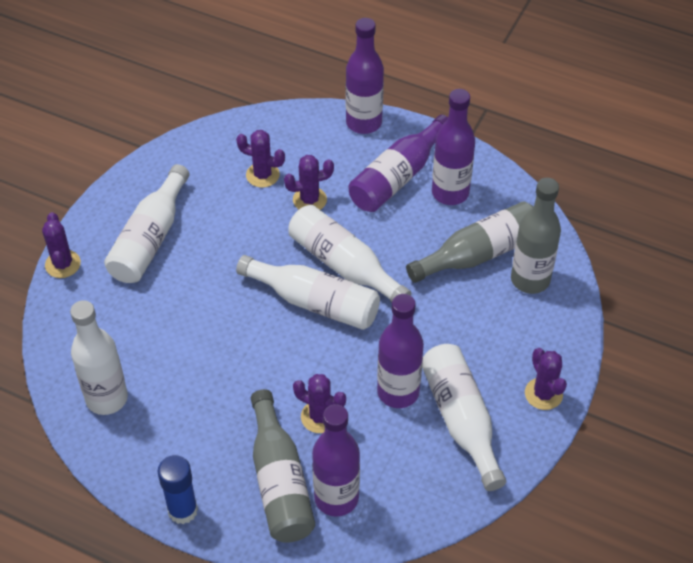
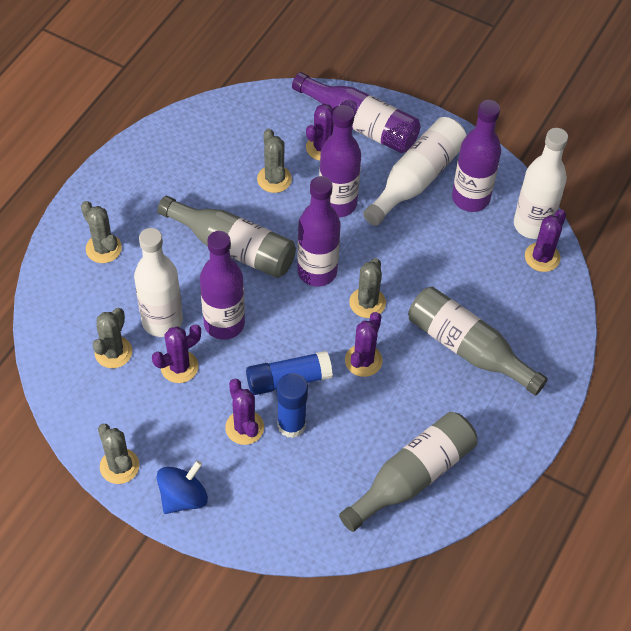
blue glue stick: [157,455,198,524] = 1 -> [246,351,333,395] [277,373,308,438] = 2
blue spinning top: none = 0 -> [156,460,208,514] = 1
grey cactus: none = 0 -> [81,201,122,263] [93,308,132,368] [98,424,139,484] [257,129,292,193] [349,258,386,318] = 5
white bottle: [70,300,128,415] [104,164,190,283] [236,255,380,330] [288,205,411,302] [422,344,506,491] = 5 -> [134,228,183,337] [363,117,467,226] [514,128,568,239] = 3

